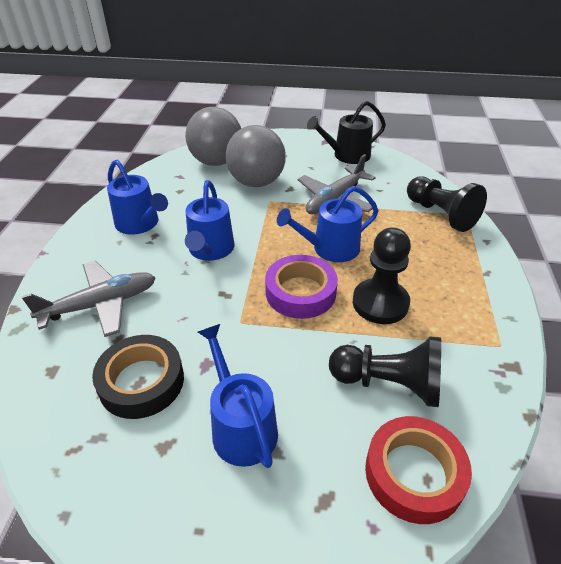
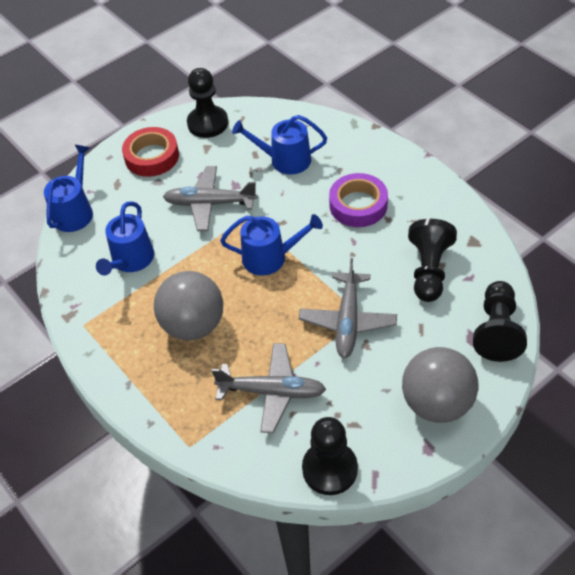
black pawn: [329,337,441,407] [353,227,411,324] [407,176,487,232] = 3 -> [187,68,228,138] [302,417,358,495] [408,219,457,302] [473,281,527,362] = 4
black tape: [92,335,184,419] = 1 -> none = 0
black watering can: [307,101,386,164] = 1 -> none = 0
grey plane: [22,261,156,337] [298,154,376,214] = 2 -> [163,166,258,231] [212,343,326,433] [299,258,397,358] = 3

